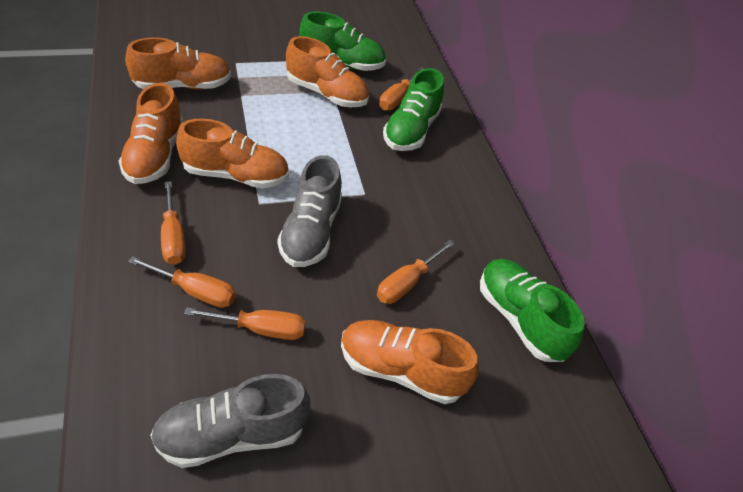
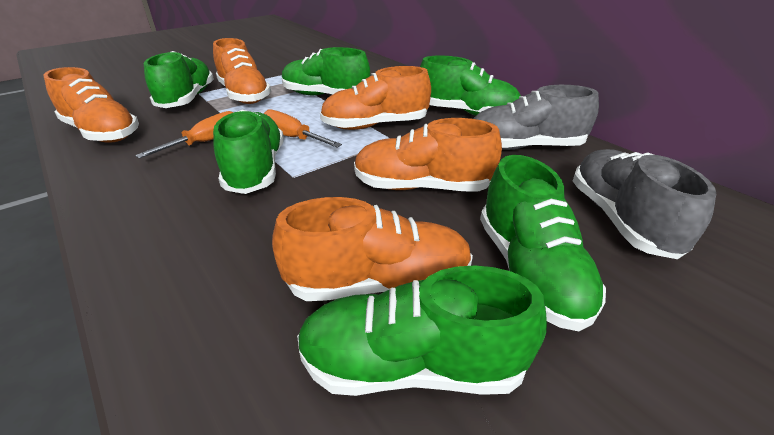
green shoe: [299,11,386,71] [383,68,444,151] [480,259,585,362] = 3 -> [144,51,214,108] [213,109,284,194] [282,47,370,95] [297,266,547,396] [420,56,521,116] [480,155,606,331] = 6
orange screwdriver: [128,256,236,308] [161,181,186,265] [184,307,306,340] [377,240,455,304] [379,67,425,111] = 5 -> [135,111,234,159] [264,109,342,148] = 2

